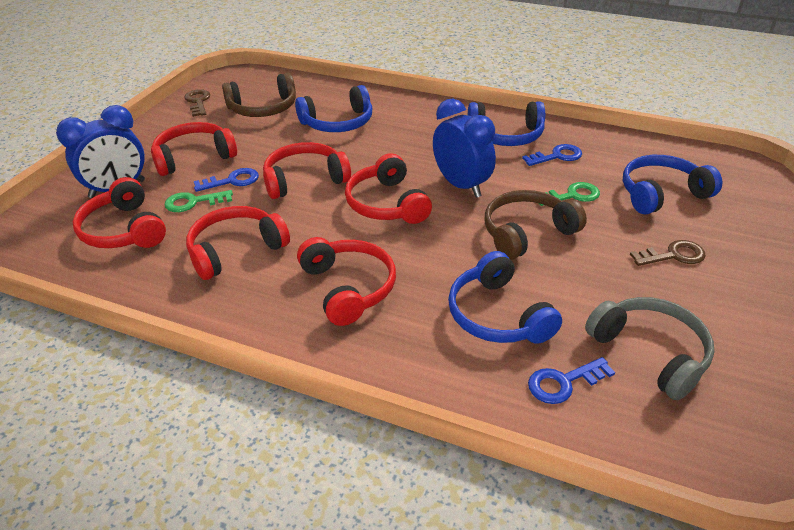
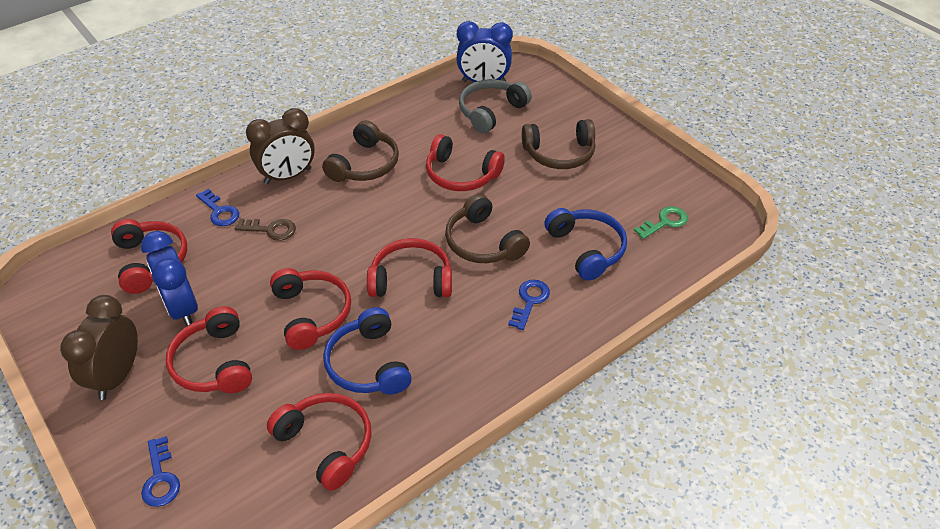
blue headphones: [295,85,372,132] [448,251,562,344] [468,101,545,146] [623,155,722,214] = 4 -> [323,307,412,395] [544,208,627,281] = 2
brown clock: none = 0 -> [60,295,138,400] [246,108,315,184] = 2
brown headphones: [222,73,296,117] [484,190,587,260] = 2 -> [322,120,399,182] [445,194,530,263] [522,119,596,169] = 3
brown key: [184,89,210,117] [630,240,706,266] = 2 -> [235,218,296,241] = 1
green key: [165,190,233,212] [539,182,600,206] = 2 -> [634,206,688,239] = 1

